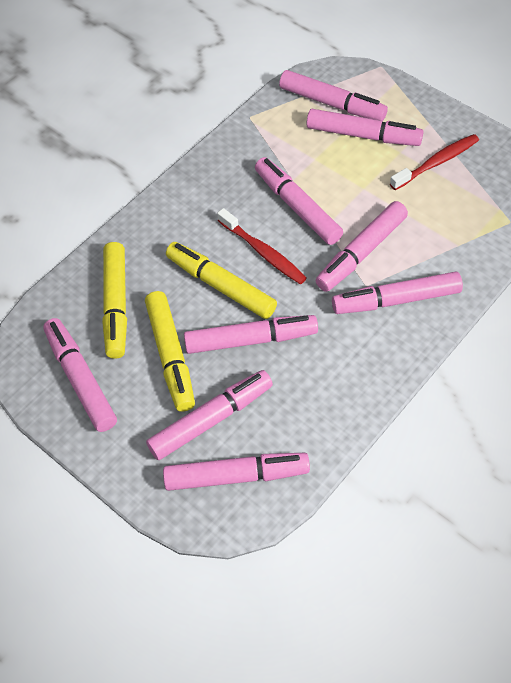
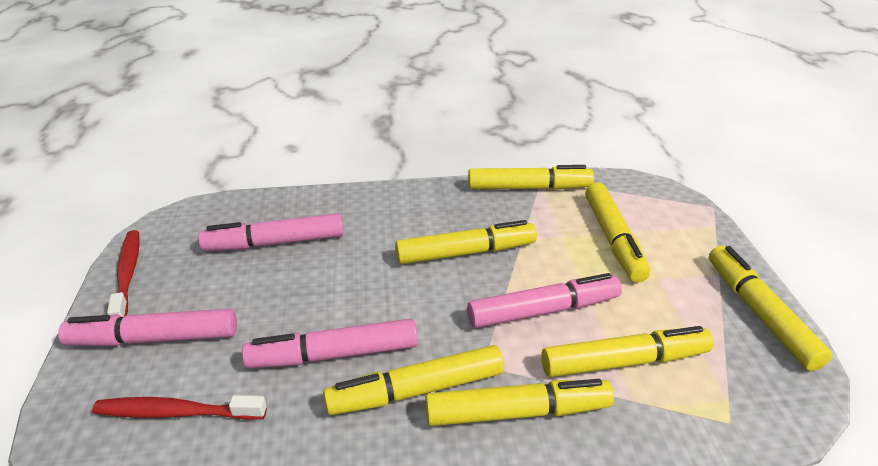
pink marker: [43,318,117,432] [146,370,273,460] [163,453,310,491] [184,315,318,354] [255,157,343,245] [279,70,388,121] [306,109,423,146] [315,201,408,292] [332,272,463,314] = 9 -> [58,309,237,346] [198,213,344,251] [242,319,418,368] [467,273,622,328] = 4
yellow marker: [102,242,127,359] [145,291,195,412] [166,242,277,319] = 3 -> [323,345,504,415] [395,220,537,264] [425,379,614,426] [468,165,594,190] [541,326,714,377] [585,183,650,283] [709,246,832,371] = 7

